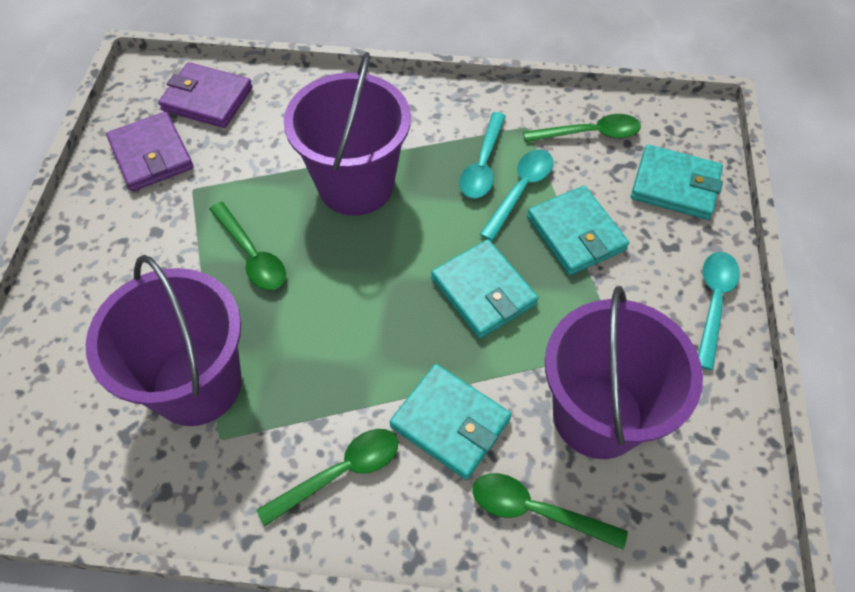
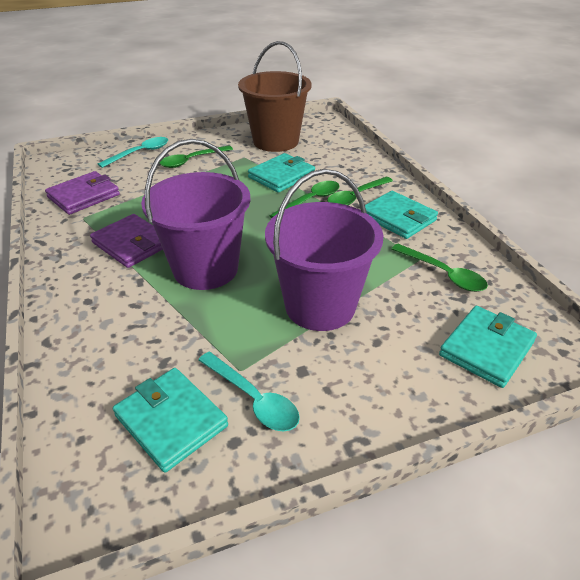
brown bucket: none = 0 -> [238,41,312,152] = 1
purple bucket: [86,255,242,426] [284,52,411,216] [545,286,703,459] = 3 -> [141,139,251,290] [265,169,384,331] = 2
turquoise spoon: [459,112,506,198] [480,149,554,241] [698,252,740,370] = 3 -> [98,137,168,168] [199,352,300,431] = 2

